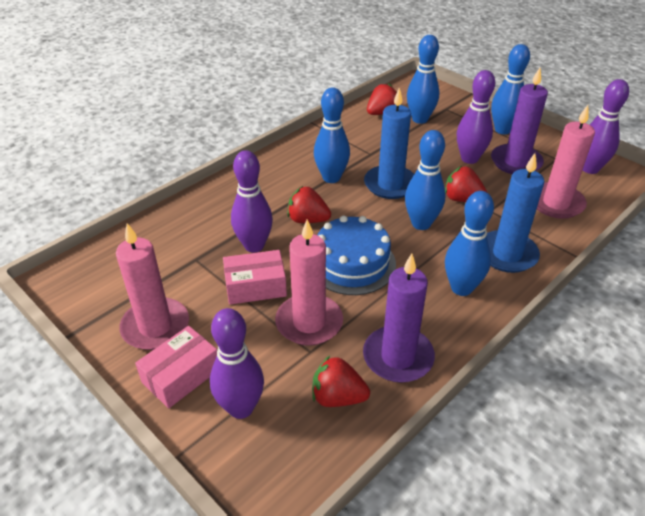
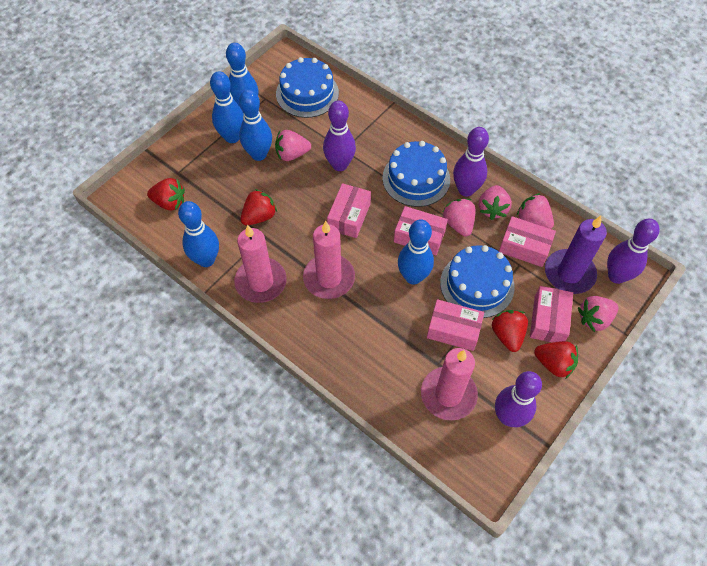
blue cake: [317,215,396,295] = 1 -> [276,57,339,118] [382,141,450,207] [440,245,515,318] = 3
blue candle: [364,88,414,199] [487,153,545,273] = 2 -> none = 0
pink box: [135,326,217,408] [223,250,287,305] = 2 -> [327,183,371,238] [394,206,448,255] [427,299,484,351] [499,216,556,267] [530,286,573,342] = 5
pink strawberry: none = 0 -> [275,130,311,161] [443,199,475,237] [479,185,512,220] [517,193,554,229] [578,296,619,332] = 5
purple candle: [363,254,435,383] [491,68,548,174] = 2 -> [545,216,607,294] = 1

